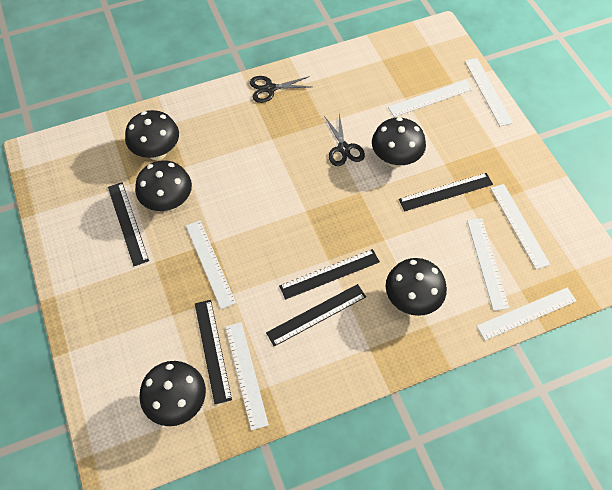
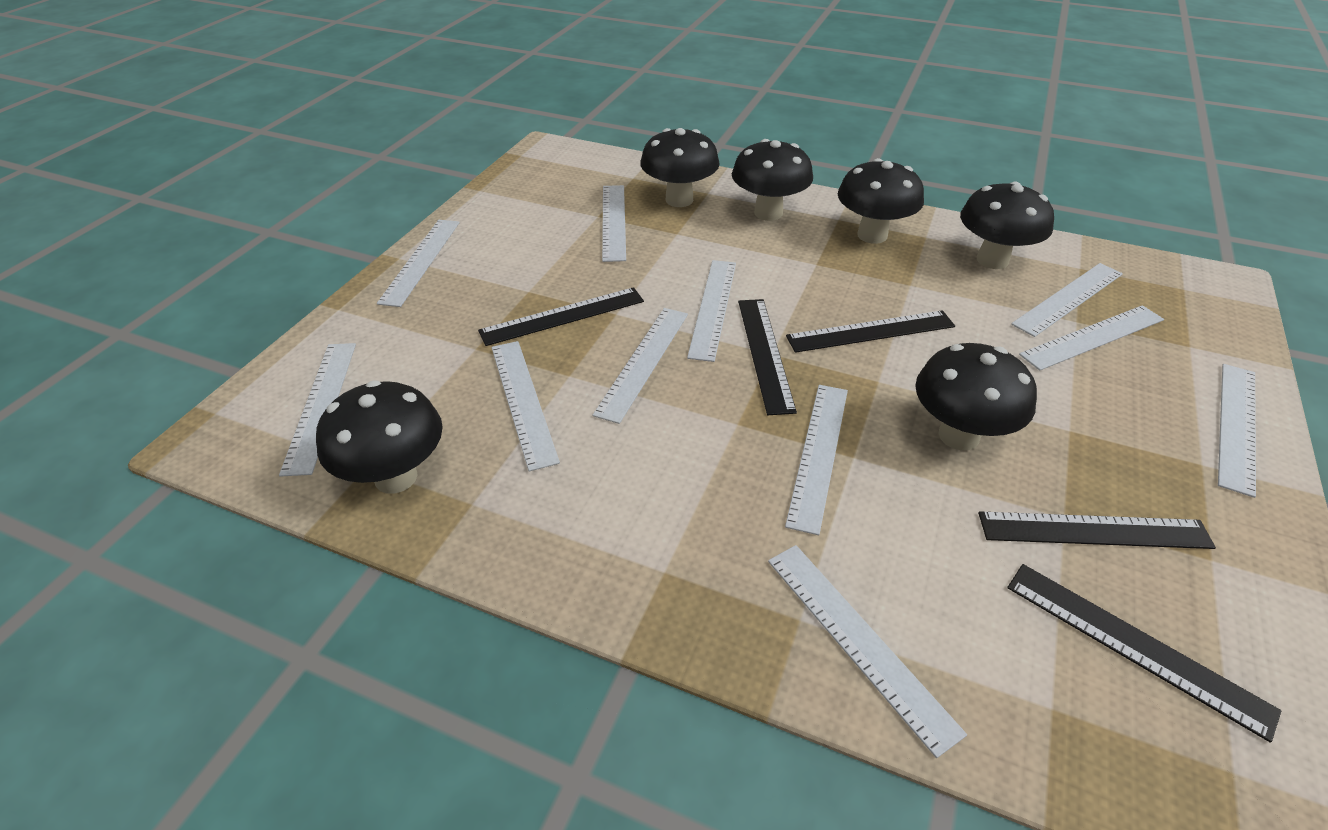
black mushroom: [125,110,179,160] [135,160,192,211] [139,361,206,426] [372,117,426,168] [386,258,447,316] = 5 -> [316,380,443,494] [640,128,720,207] [732,139,813,221] [838,158,924,244] [915,343,1037,450] [960,182,1054,269] = 6
black scissors: [250,76,310,103] [324,114,365,166] = 2 -> none = 0
white ruler: [186,220,236,309] [225,322,269,430] [388,80,473,117] [465,58,513,126] [467,218,509,311] [477,287,576,340] [490,184,550,269] = 7 -> [279,343,356,477] [377,220,460,307] [491,341,560,472] [592,308,688,424] [602,185,626,262] [687,260,736,362] [768,545,967,758] [785,385,848,535] [1011,263,1123,337] [1019,305,1164,371] [1218,364,1256,498] = 11

